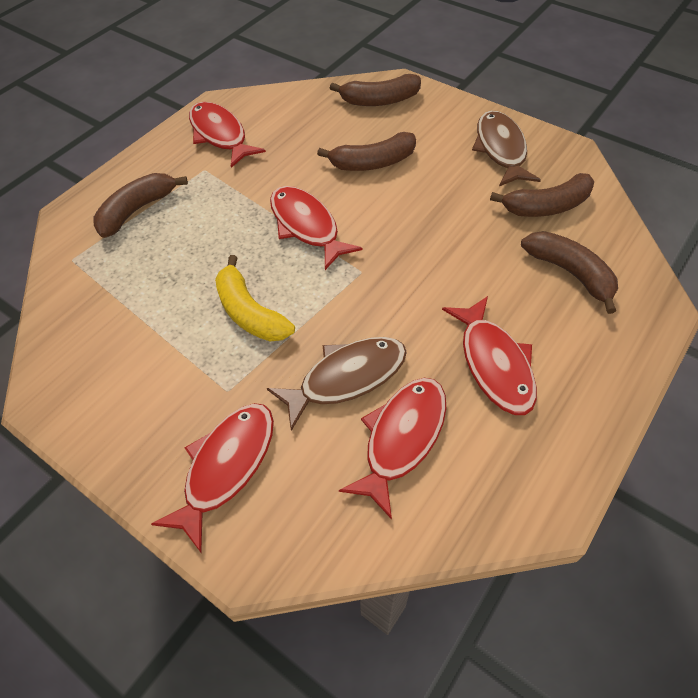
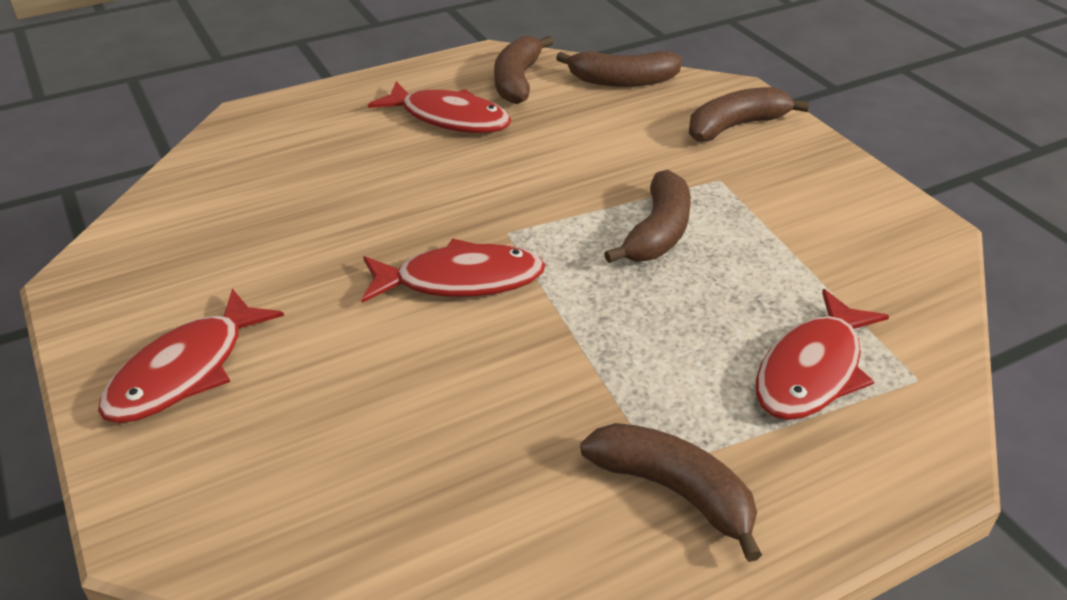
brown fish: [267,337,407,431] [472,111,541,186] = 2 -> none = 0
red fish: [151,403,274,552] [189,102,266,168] [270,186,363,270] [339,378,446,520] [442,296,537,415] = 5 -> [98,289,284,423] [361,239,545,303] [368,81,511,133] [756,289,889,420] = 4
yellow banana: [215,255,295,341] = 1 -> none = 0

